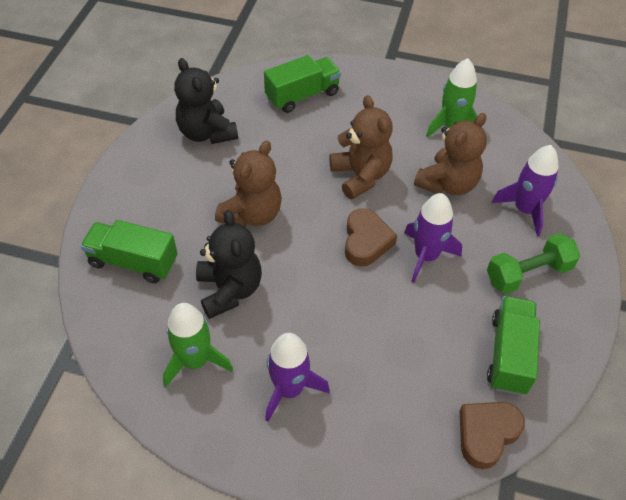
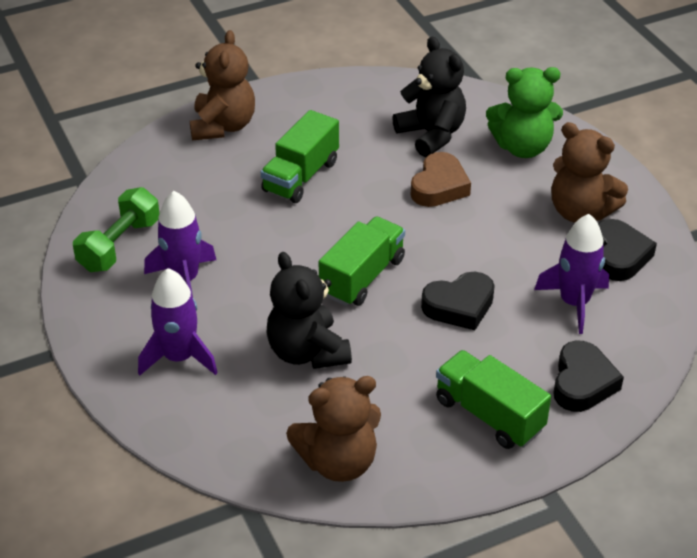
black heart: none = 0 -> [421,272,495,330] [553,341,624,412] [598,219,657,281] = 3
brown heart: [345,208,397,267] [459,402,525,469] = 2 -> [411,152,471,207] = 1
green rocket: [163,303,233,387] [426,58,477,138] = 2 -> none = 0
green teddy bear: none = 0 -> [486,67,563,158] = 1

